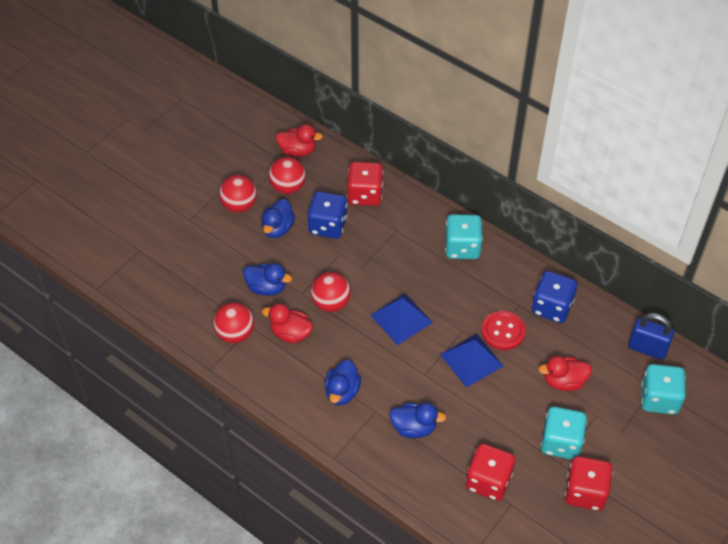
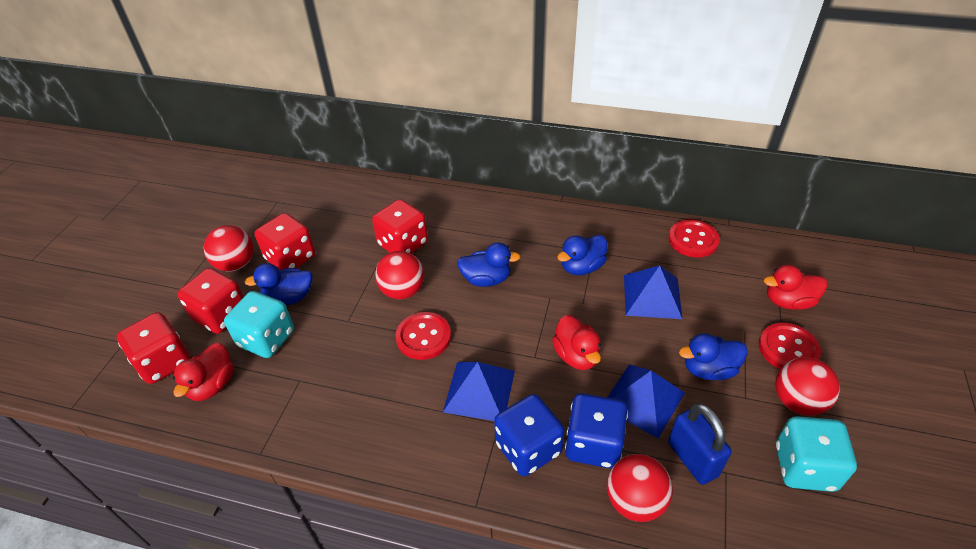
blue pyramid: [370,293,433,345] [440,334,503,388] = 2 -> [443,362,515,421] [607,364,685,439] [624,265,682,319] = 3
red button: [481,311,526,350] = 1 -> [395,312,451,360] [668,220,720,258] [758,323,821,369] = 3
red dice: [347,162,383,206] [466,443,515,501] [565,456,613,511] = 3 -> [117,312,190,384] [178,268,244,334] [255,213,315,270] [372,199,428,254] = 4
turquoise dice: [445,214,483,259] [541,406,587,460] [641,364,686,415] = 3 -> [224,291,294,358] [776,416,857,492] = 2

